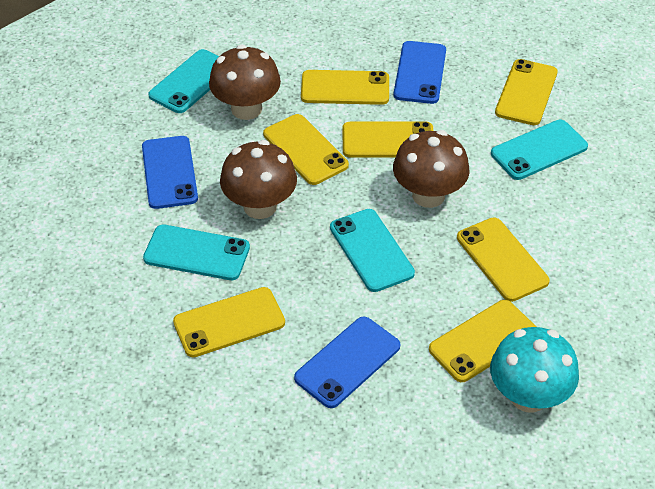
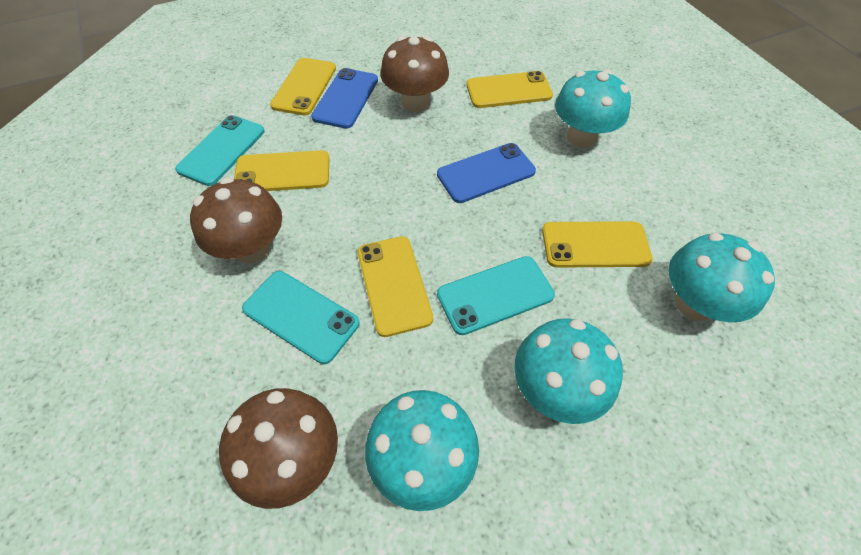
blue phone: [142,136,198,209] [294,316,400,408] [394,41,446,104] = 3 -> [311,68,378,129] [437,143,536,203] = 2
turquoise mushroom: [490,327,579,413] = 1 -> [365,390,479,511] [514,318,623,424] [555,69,631,148] [669,233,775,322] = 4
turquoise phone: [143,224,250,280] [148,49,219,113] [330,209,415,292] [491,120,588,180] = 4 -> [175,115,265,186] [242,271,360,364] [437,256,555,335] = 3
yellow phone: [173,287,285,357] [263,114,349,185] [301,70,389,105] [342,121,433,158] [429,300,536,382] [457,217,549,302] [495,59,558,125] = 7 -> [234,150,329,191] [270,58,336,115] [357,236,433,337] [466,71,553,108] [542,221,653,267] = 5

